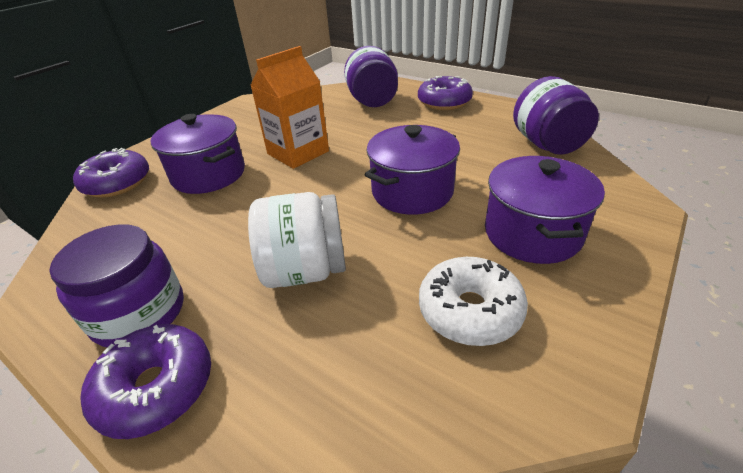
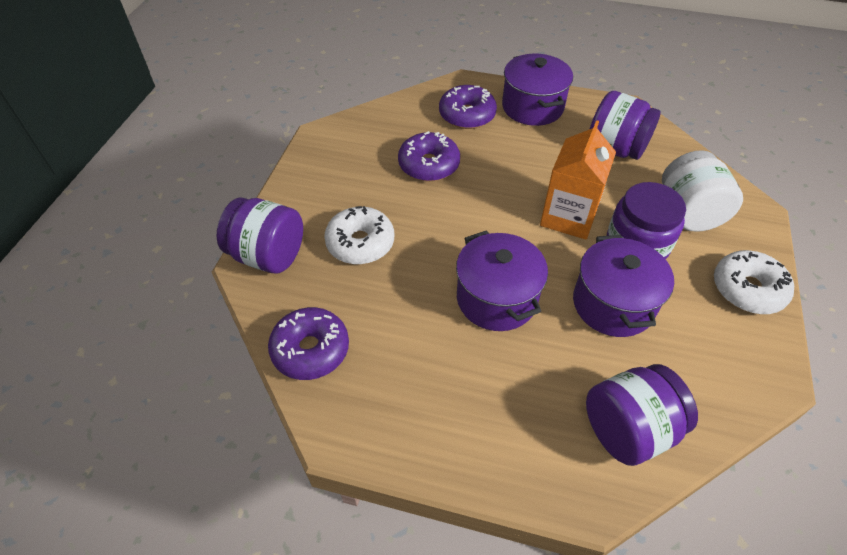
purple jar: [49,224,184,347] [344,46,398,107] [513,76,599,155] = 3 -> [216,198,303,274] [586,364,698,466] [590,91,661,160] [607,182,686,259] = 4
white donut: [419,257,528,346] = 1 -> [324,206,394,264] [714,250,794,314] = 2

